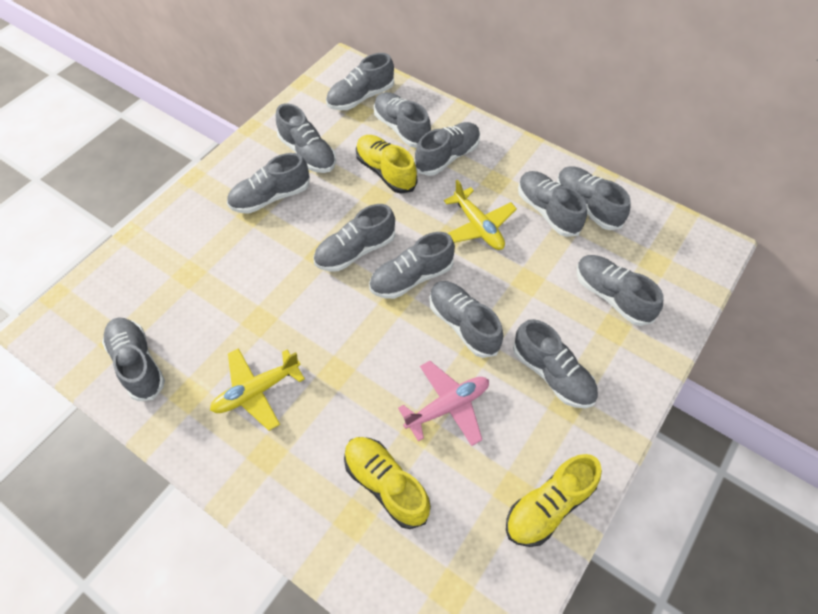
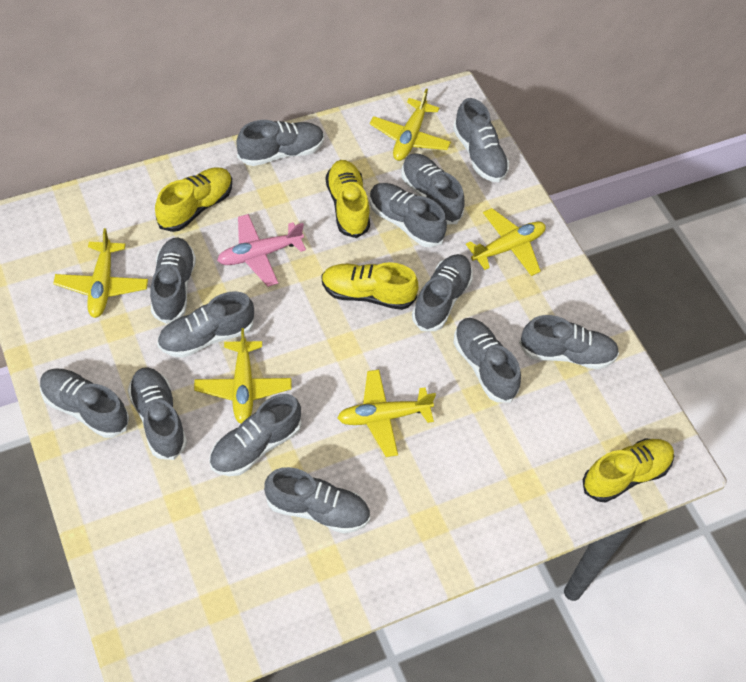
yellow plane: [210,348,305,431] [444,179,517,250] = 2 -> [53,228,148,318] [194,328,292,424] [338,370,436,457] [370,88,451,161] [466,208,546,276] = 5
yellow shoe: [344,437,431,529] [356,135,417,194] [506,454,602,547] = 3 -> [155,167,232,232] [321,262,418,310] [326,160,370,238] [582,438,674,503] = 4

